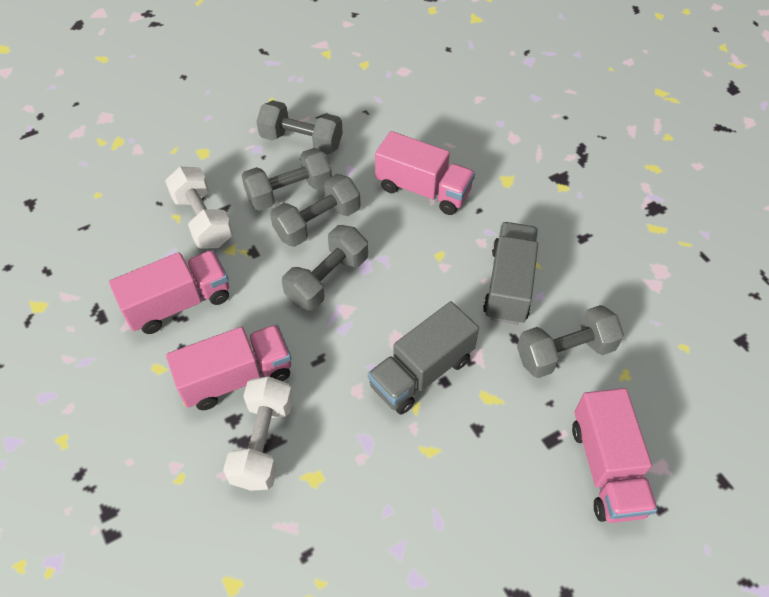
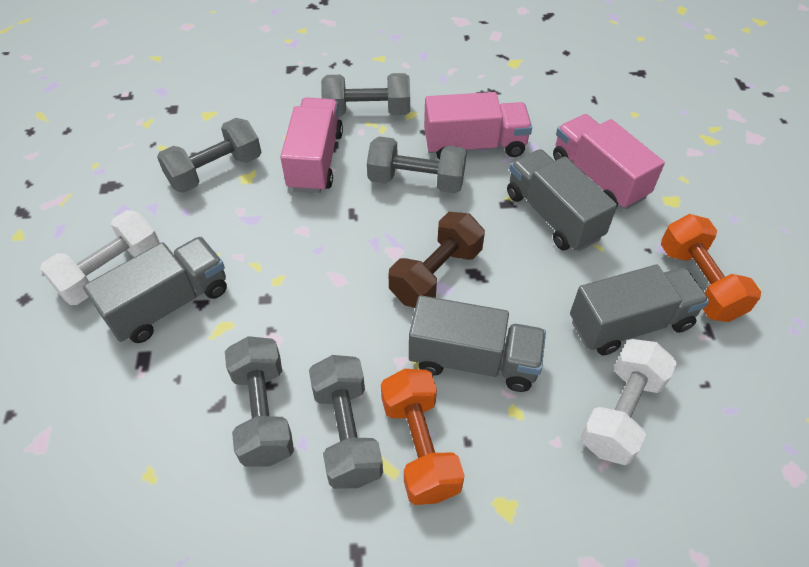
brown dumbbell: none = 0 -> [389,212,485,308] = 1
grey truck: [368,301,479,415] [483,222,538,325] = 2 -> [83,237,227,343] [409,295,546,392] [507,149,617,252] [570,265,709,355] = 4
orange dumbbell: none = 0 -> [381,369,465,505] [661,214,761,322] = 2
pink truck: [109,250,229,334] [166,325,291,410] [375,131,475,215] [572,388,658,523] = 4 -> [280,98,343,193] [424,92,532,160] [553,114,665,210] = 3

